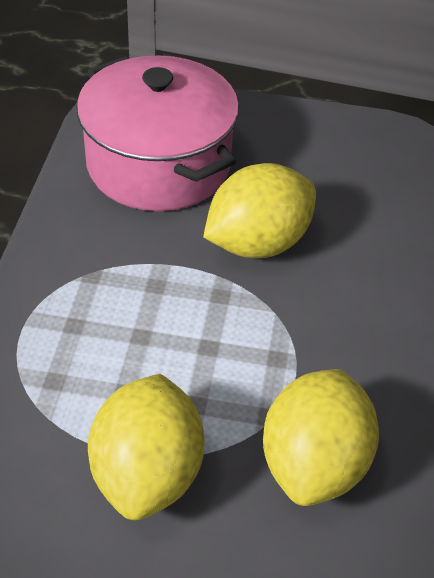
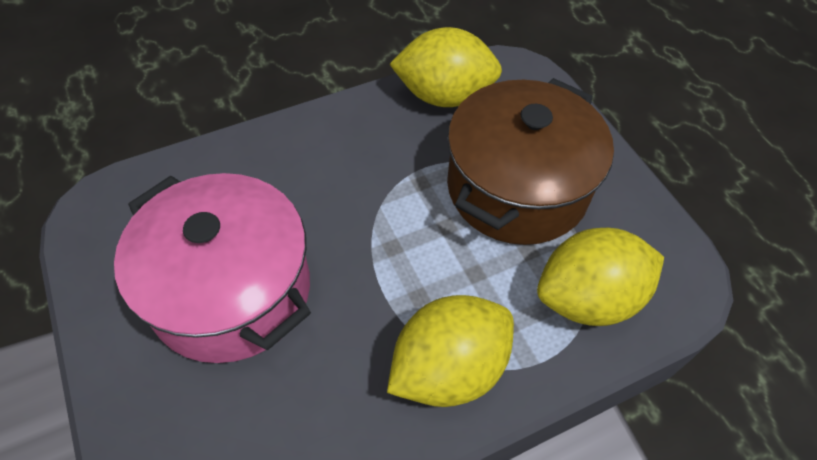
brown pot: none = 0 -> [447,78,614,245] = 1

